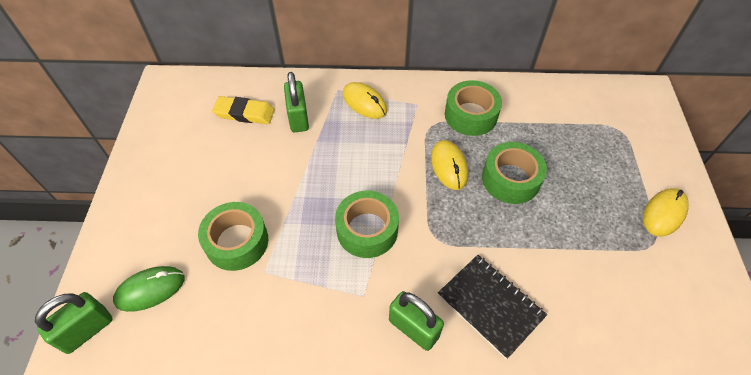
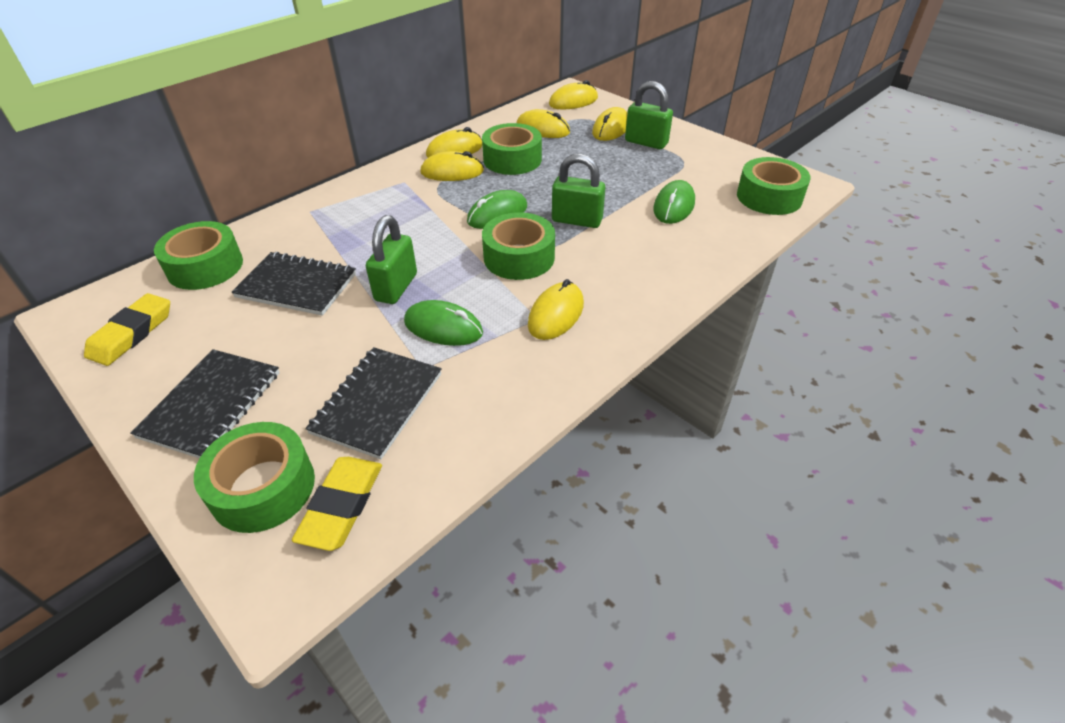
black notebook: [438,255,547,359] = 1 -> [131,349,280,458] [231,252,356,316] [305,347,442,460] = 3
green mouse: [113,266,185,312] = 1 -> [404,300,483,346] [467,190,527,229] [653,180,695,224] = 3
green tape: [198,202,268,271] [335,191,399,258] [445,80,502,136] [482,142,547,204] = 4 -> [154,221,243,290] [194,422,315,533] [482,123,542,175] [482,212,555,280] [737,157,811,215] = 5
yellow eraser: [212,96,275,124] = 1 -> [84,293,170,366] [292,457,382,551] = 2
yellow mouse: [343,82,387,119] [431,140,468,190] [643,188,689,237] = 3 -> [420,151,484,181] [426,127,482,158] [517,109,570,138] [528,279,584,340] [549,80,598,109] [592,107,628,141] = 6

